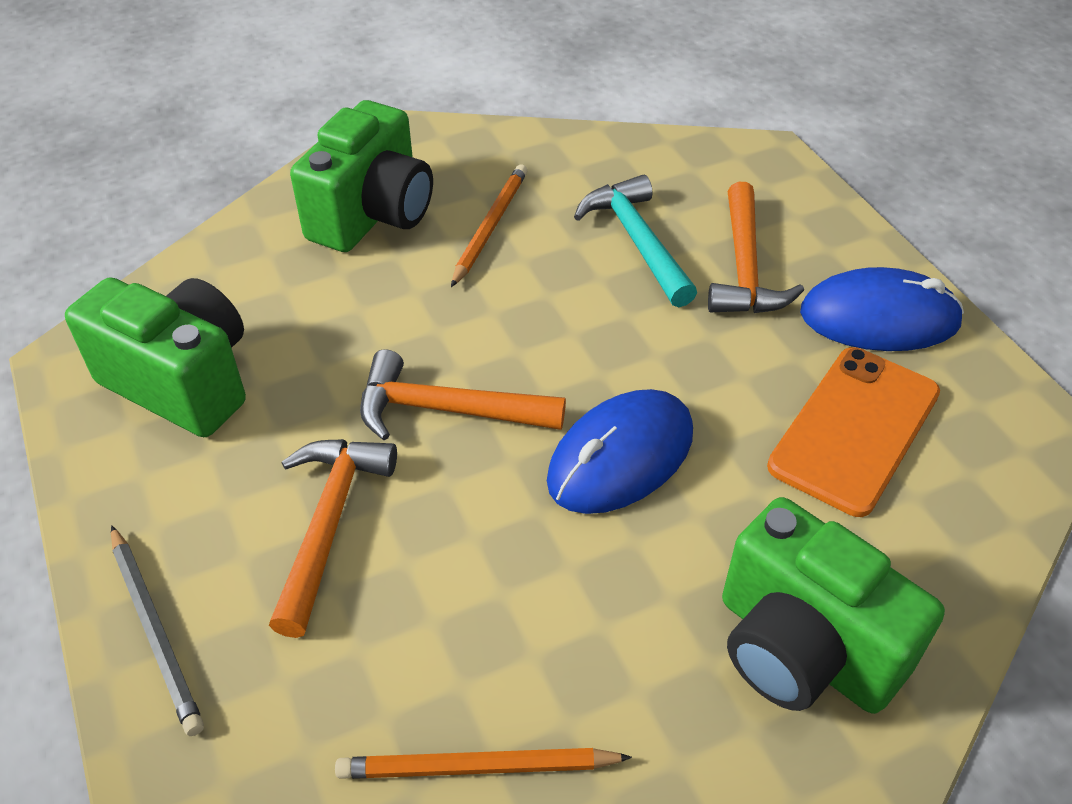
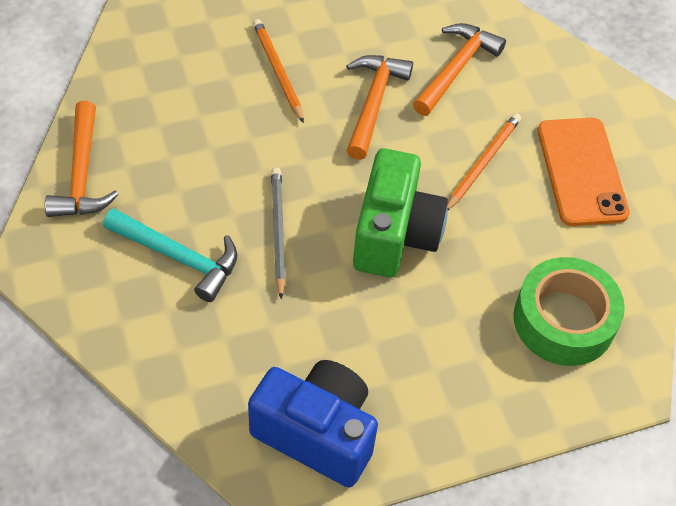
blue camera: none = 0 -> [248,360,378,487] = 1
blue mouse: [547,389,693,514] [800,267,964,351] = 2 -> none = 0
green camera: [65,277,246,437] [290,100,433,252] [722,497,945,714] = 3 -> [353,148,448,277] = 1
green tape: none = 0 -> [514,257,625,366] = 1

